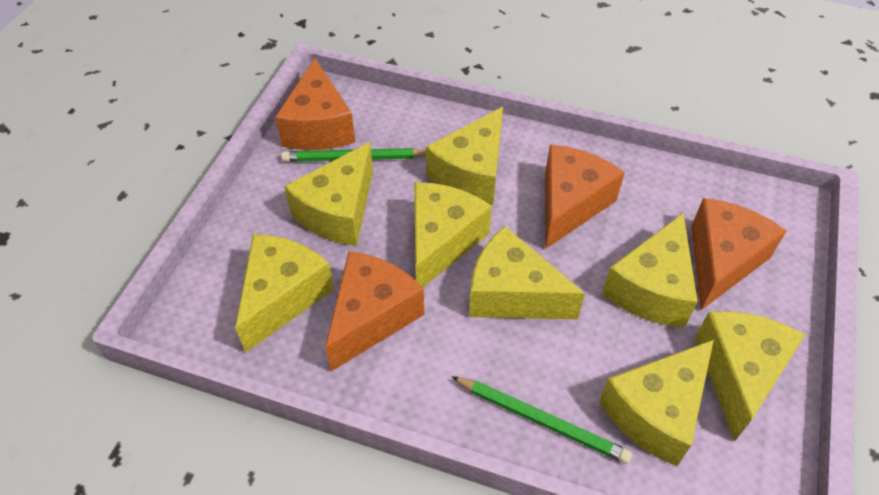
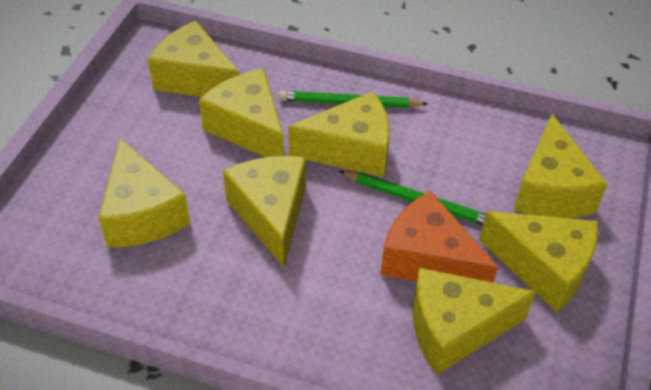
orange cheese: [275,58,355,150] [325,251,424,371] [545,145,625,249] [691,198,787,310] = 4 -> [380,191,498,283] = 1

